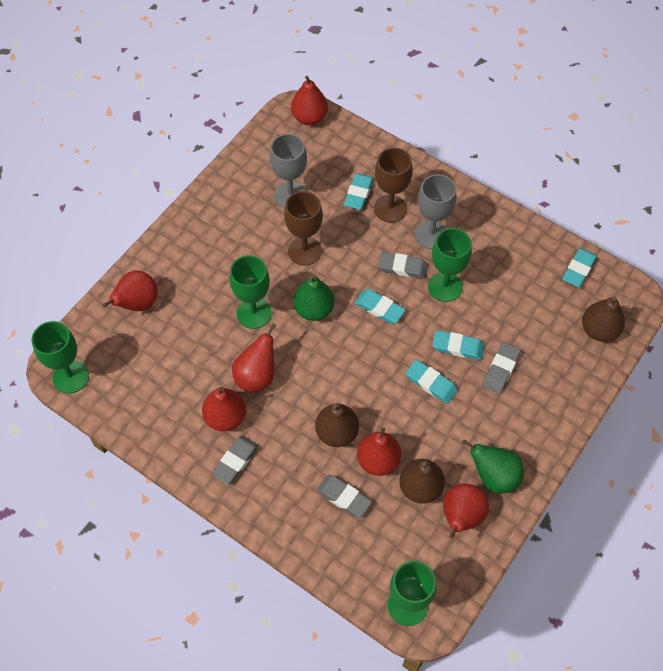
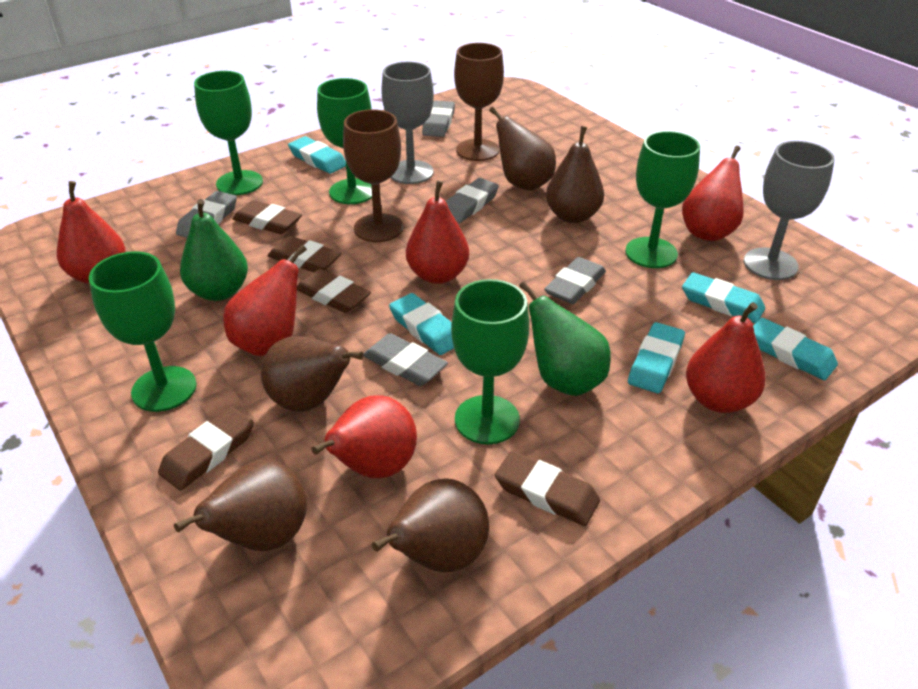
brown eraser: none = 0 -> [158,407,254,490] [232,200,302,234] [267,236,342,272] [297,269,371,313] [495,451,600,526] = 5
brown pear: [315,403,359,447] [399,459,445,504] [582,297,625,342] = 3 -> [174,460,307,551] [261,336,364,412] [372,478,489,572] [489,107,556,191] [546,126,604,223] = 5
green goblet: [32,321,89,393] [229,255,272,329] [388,561,437,626] [428,228,472,302] = 4 -> [89,251,196,412] [194,71,263,195] [317,78,372,204] [451,279,529,444] [625,131,700,268] = 5
grey eraser: [212,436,259,485] [317,475,372,518] [378,252,428,279] [483,342,521,394] = 4 -> [176,191,237,238] [364,333,448,386] [422,100,455,137] [446,178,499,224] [544,257,606,304] = 5

